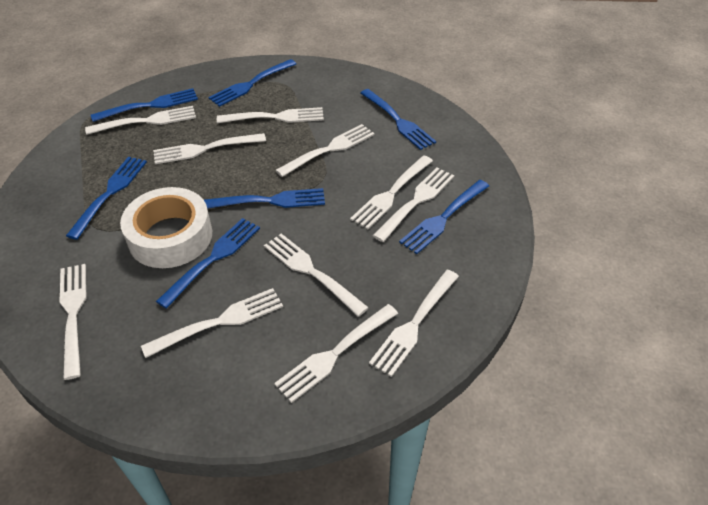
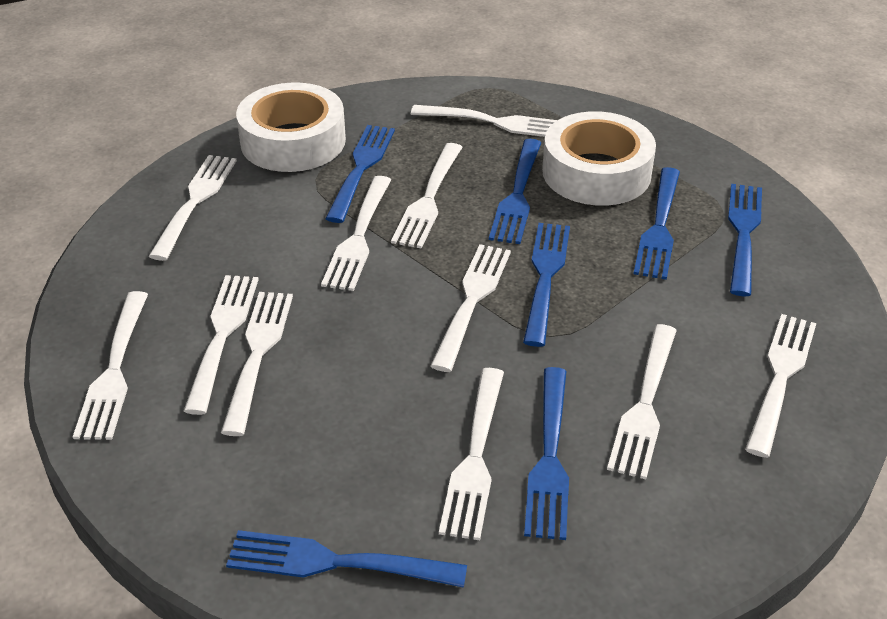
white tape: [120,187,212,268] = 1 -> [236,83,346,172] [542,111,656,206] = 2

